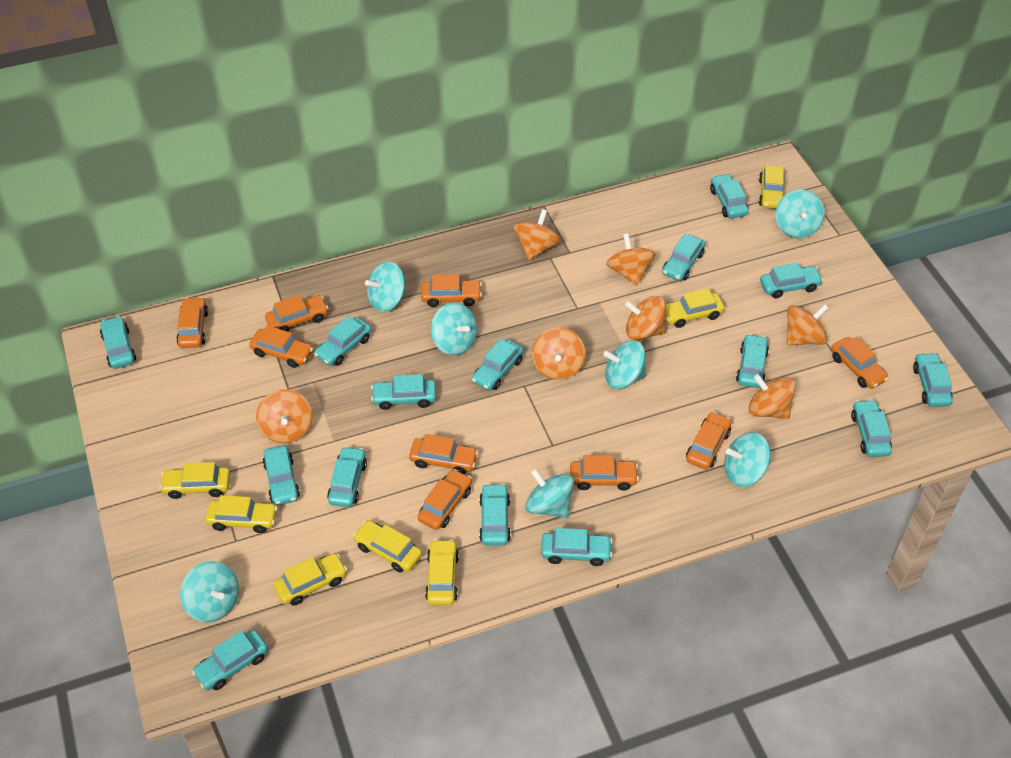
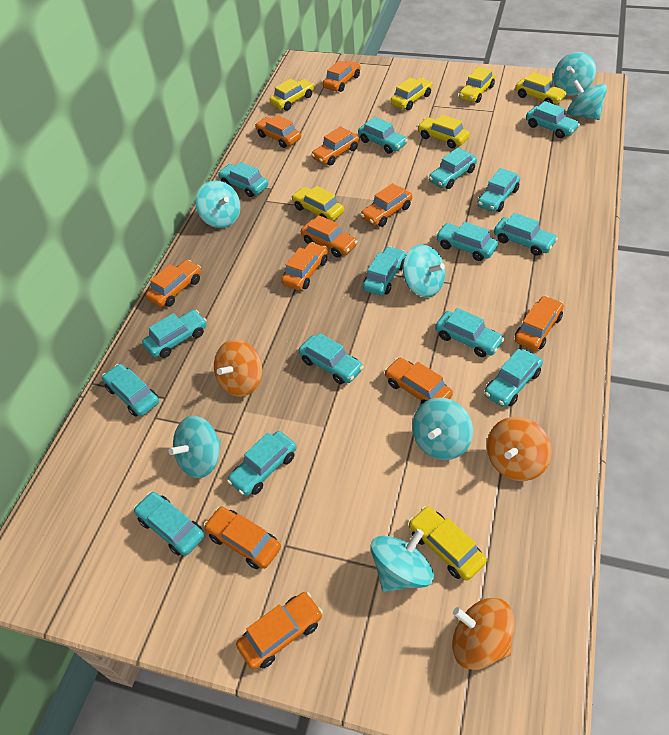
orange car: [176,297,208,348] [249,325,313,368] [265,295,329,332] [409,434,478,474] [418,469,472,530] [421,275,482,307] [570,455,639,491] [686,411,731,469] [831,337,889,389] = 9 -> [146,260,201,307] [204,507,281,569] [236,592,323,670] [255,115,301,148] [281,242,328,290] [301,215,358,258] [311,126,359,166] [323,61,361,92] [360,183,413,227] [384,358,453,405] [515,296,564,350] = 11
orange spinning top: [256,389,312,443] [514,209,561,260] [532,327,585,380] [606,233,656,286] [625,296,666,341] [749,374,796,419] [787,304,829,345] = 7 -> [214,339,262,397] [452,598,515,670] [487,416,552,481] = 3

